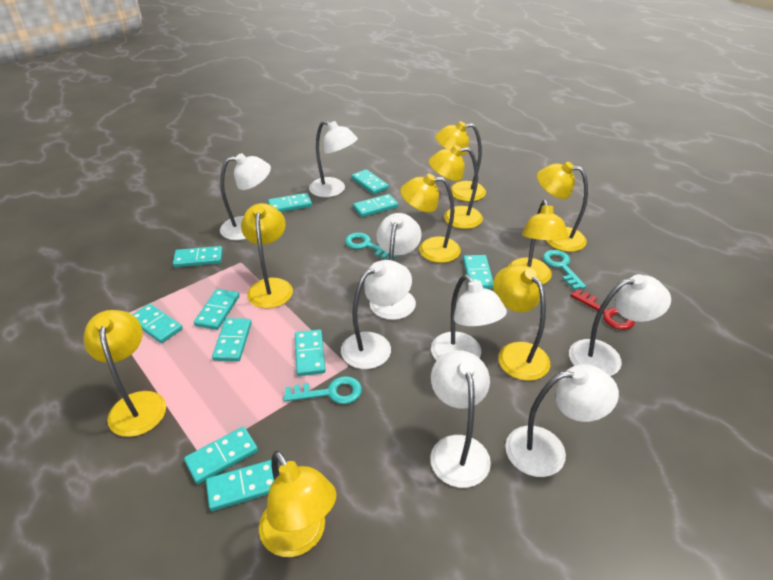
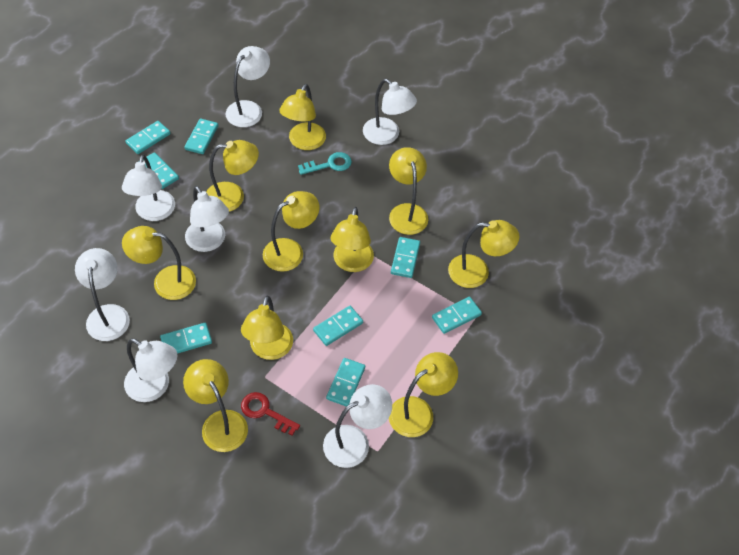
turquoise domino: [132,304,183,343] [173,246,223,267] [184,427,258,484] [194,289,239,330] [206,460,274,511] [212,318,252,361] [268,193,312,212] [295,329,326,376] [351,169,389,194] [353,194,398,217] [463,255,493,289] = 11 -> [125,121,170,154] [138,152,179,189] [160,323,212,354] [184,119,218,154] [313,306,363,346] [326,358,365,407] [391,237,420,278] [432,297,482,334] = 8
turquoise key: [283,376,362,404] [345,233,398,260] [543,250,586,290] = 3 -> [298,152,352,175] = 1
white lamp: [220,153,271,240] [309,120,358,197] [341,260,412,369] [370,213,422,320] [430,350,491,488] [431,275,507,361] [505,364,619,477] [569,274,671,376] = 8 -> [75,248,130,341] [122,155,175,221] [124,338,178,402] [185,186,229,252] [226,46,270,127] [323,384,392,468] [363,79,417,145] = 7
yellow lamp: [83,310,166,437] [241,203,293,309] [259,451,336,557] [400,174,461,263] [429,145,483,229] [435,121,486,202] [493,265,550,381] [508,200,569,285] [537,162,588,252] = 9 -> [122,226,196,300] [183,359,248,452] [206,140,259,212] [241,296,293,360] [263,191,319,272] [279,84,326,150] [331,207,374,272] [389,147,428,235] [389,352,458,437] [448,220,519,288] = 10

